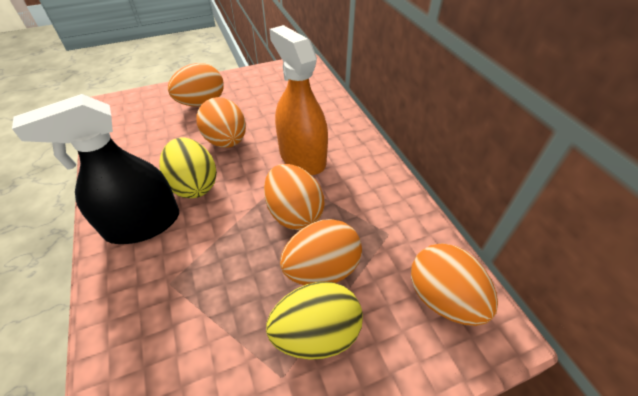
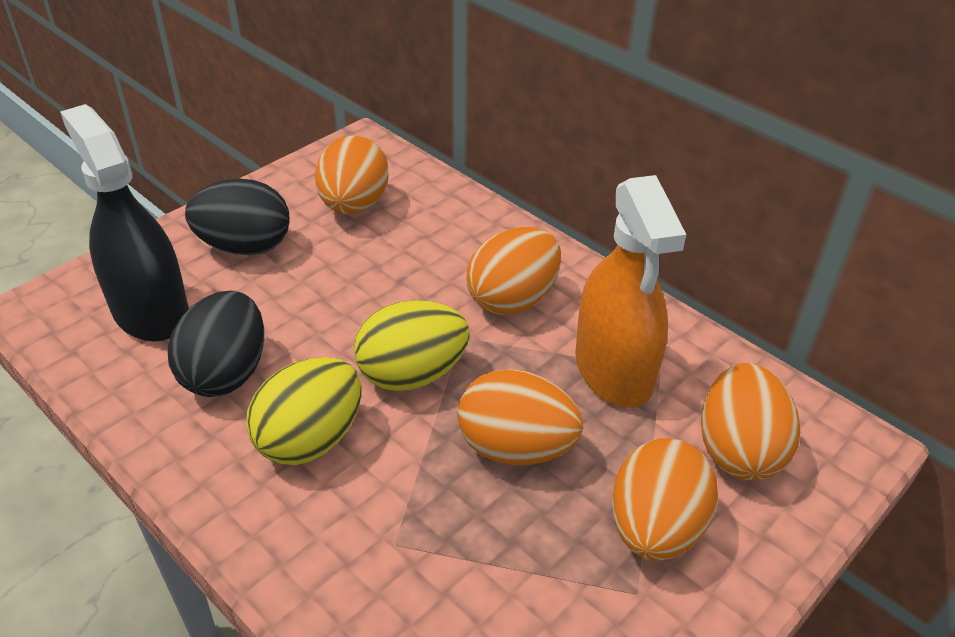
black egg: none = 0 -> [168,291,264,397] [185,179,290,255] = 2

